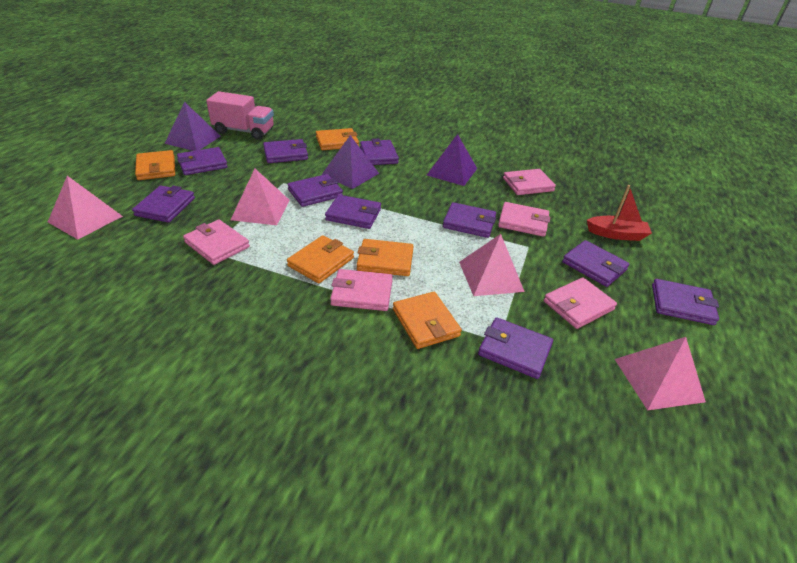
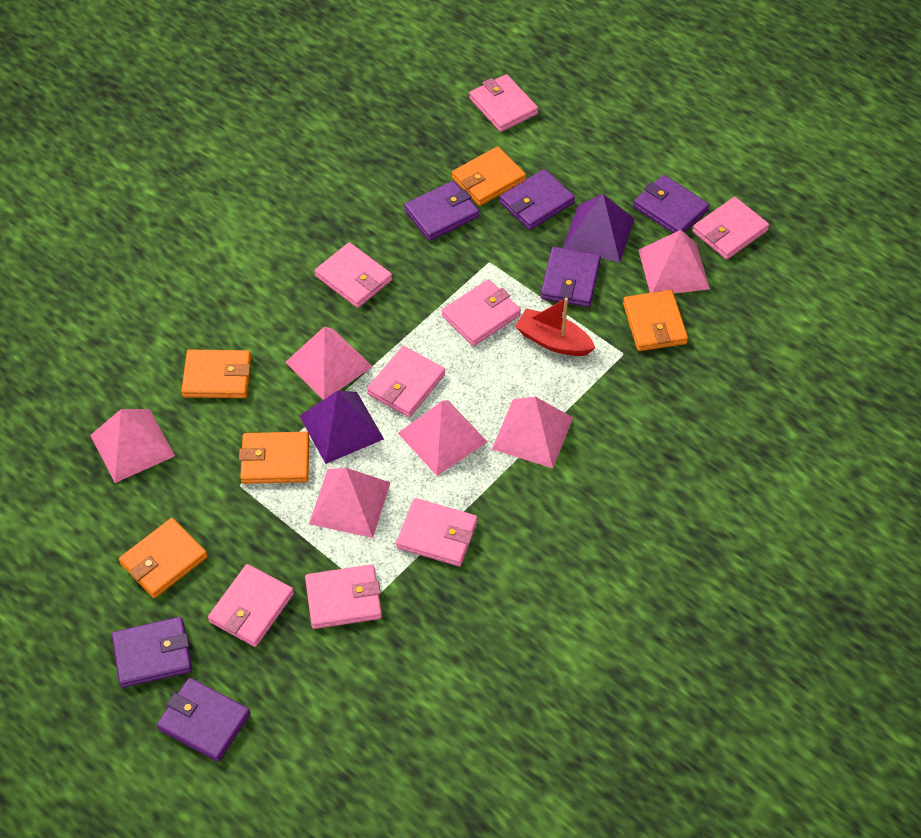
pink pyramid: [48,176,123,239] [231,169,290,225] [459,234,525,296] [615,337,706,410] = 4 -> [90,409,175,483] [285,326,373,400] [309,468,391,538] [398,400,487,476] [492,397,573,468] [638,230,710,294] = 6
pink truck: [206,91,274,140] = 1 -> none = 0
pink wallet: [183,220,250,265] [330,269,393,311] [498,202,550,237] [503,169,556,195] [544,277,617,329] = 5 -> [208,564,294,647] [305,564,382,629] [315,242,392,308] [367,346,445,417] [396,498,478,566] [442,279,521,346] [469,74,538,132] [692,197,769,260] = 8
purple pyramid: [164,102,220,151] [321,135,379,189] [427,134,477,186] = 3 -> [300,391,384,464] [563,194,634,262] = 2
purple wallet: [132,186,195,223] [177,147,228,175] [263,139,308,163] [287,174,343,207] [325,195,381,229] [360,138,399,165] [443,202,496,238] [478,317,553,379] [562,240,630,287] [652,279,719,325] = 10 -> [112,617,192,688] [157,678,251,762] [404,181,479,241] [500,169,575,230] [541,247,601,307] [633,175,710,233] = 6

